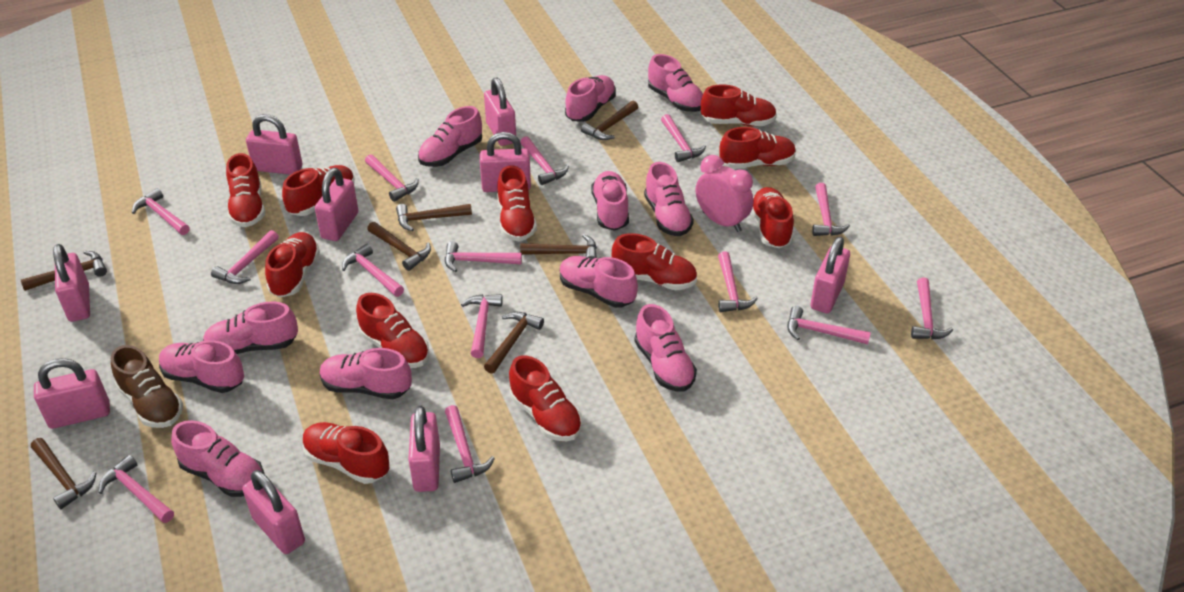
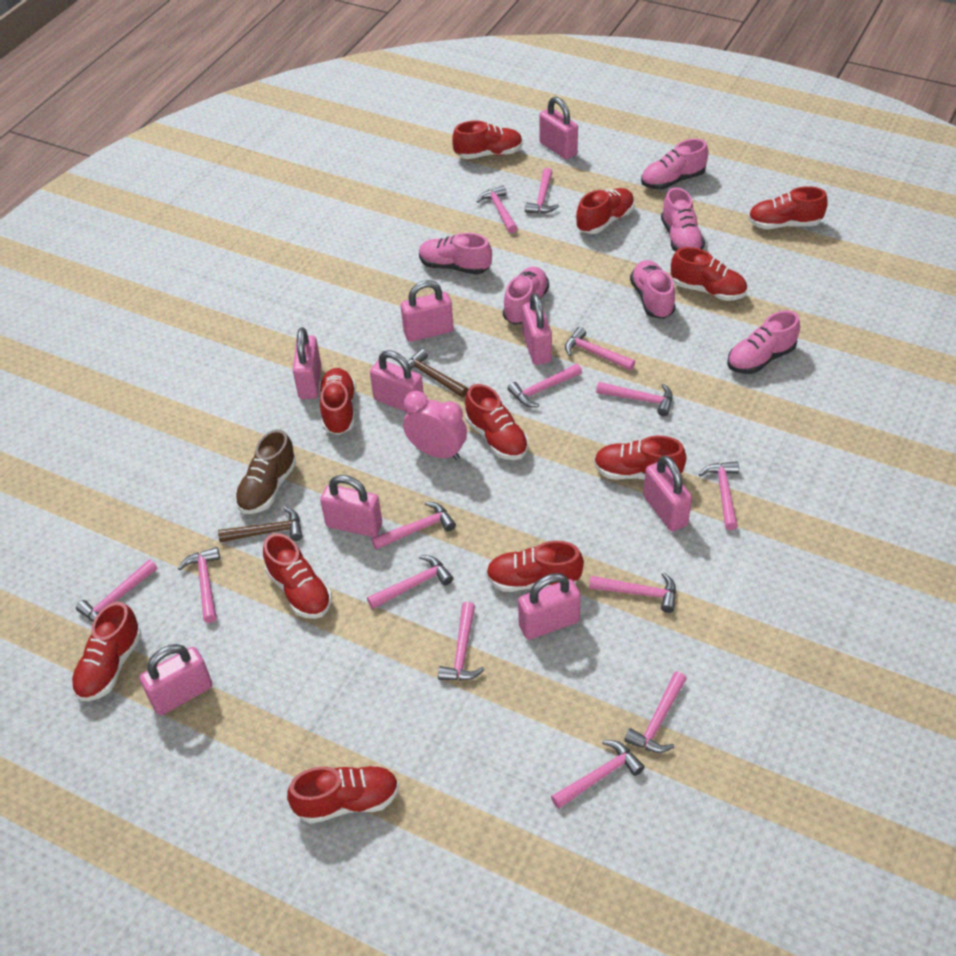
brown hammer: [21,251,107,291] [31,438,97,509] [367,222,431,271] [396,204,472,231] [484,312,544,374] [520,234,597,259] [581,101,638,140] = 7 -> [218,507,303,542] [407,349,468,398] = 2
pink shoe: [159,340,244,393] [171,420,264,497] [203,301,298,354] [320,348,412,399] [418,106,482,167] [560,256,638,308] [565,75,616,122] [591,171,629,231] [634,304,697,392] [644,162,694,236] [648,54,703,112] = 11 -> [419,233,492,275] [503,267,549,324] [630,260,676,319] [641,139,708,190] [661,187,705,252] [727,311,800,374] = 6

